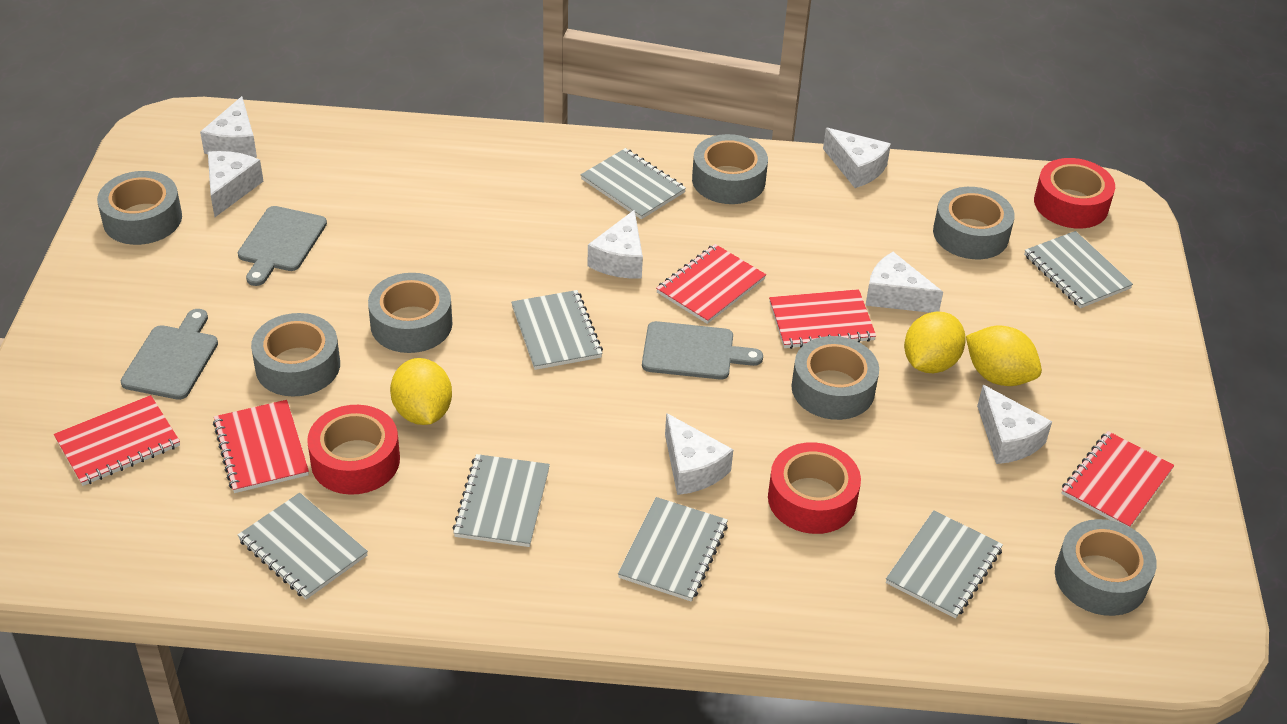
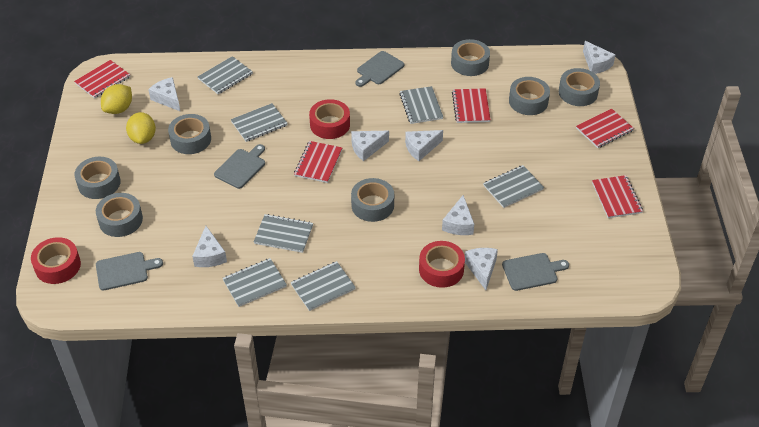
grey cutting board: [121,309,218,400] [238,206,327,286] [642,321,763,380] = 3 -> [96,252,163,290] [214,144,265,189] [356,51,405,87] [502,253,569,291] = 4
yellow lemon: [390,358,452,425] [904,311,966,373] [966,326,1042,386] = 3 -> [101,84,132,114] [126,112,156,144] = 2

